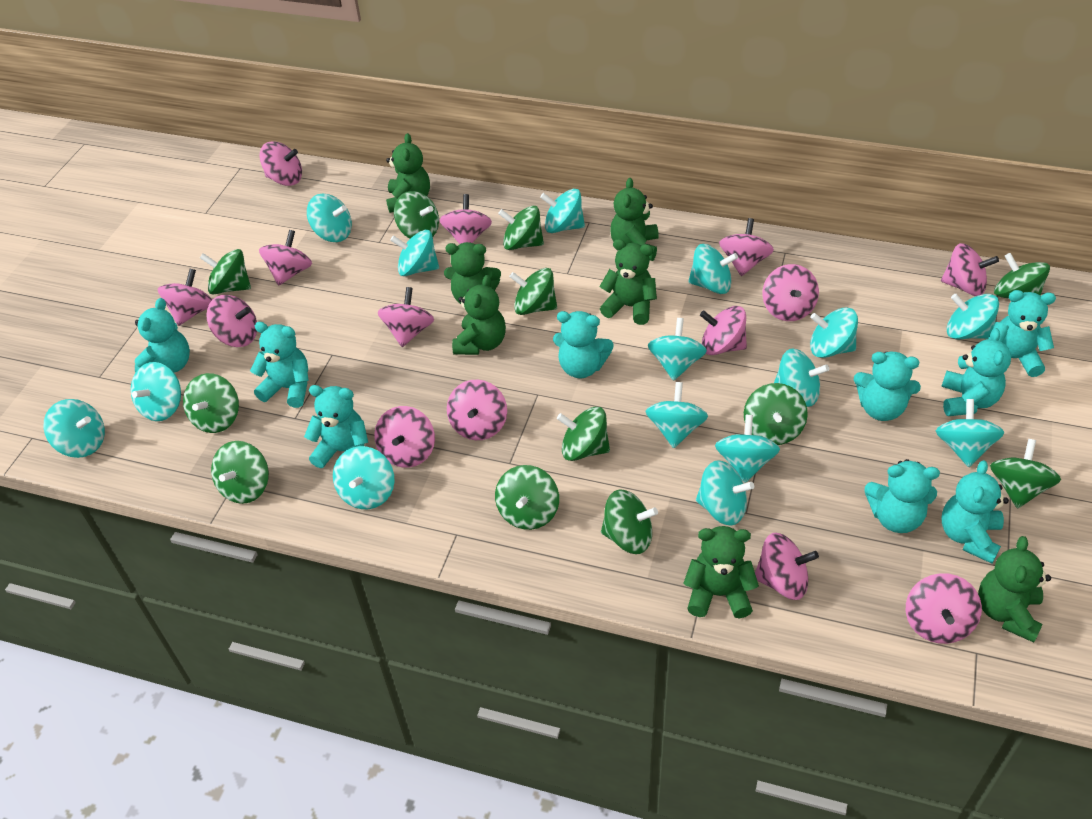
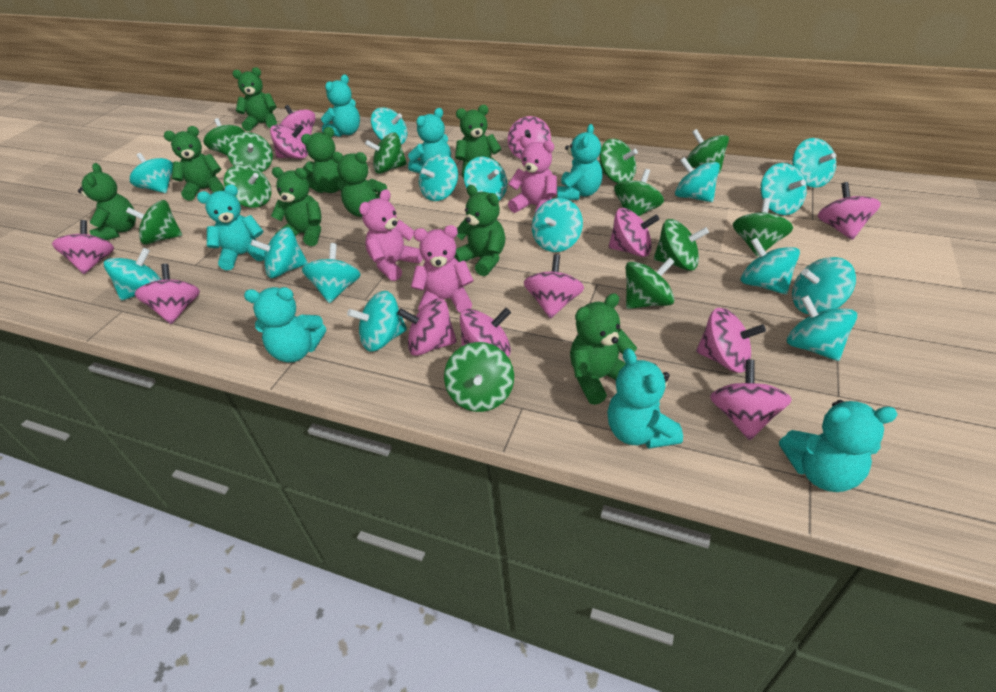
green teddy bear: [386,133,430,213] [444,242,501,304] [452,275,506,355] [599,239,657,325] [610,178,659,261] [683,526,759,618] [978,536,1051,643] = 7 -> [78,163,136,240] [164,126,224,201] [233,67,277,131] [271,167,322,246] [301,127,341,193] [332,152,390,217] [454,185,505,276] [455,105,501,178] [570,293,637,405] = 9
pink spinning top: [158,269,212,326] [206,295,257,347] [259,141,302,186] [259,230,312,286] [374,406,435,468] [378,287,434,347] [440,194,492,244] [447,380,507,440] [700,306,747,355] [719,218,774,276] [755,533,819,600] [762,264,819,321] [906,573,982,644] [941,243,999,296] = 14 -> [52,220,114,274] [135,264,200,324] [270,125,308,159] [280,105,315,138] [397,298,457,356] [460,308,511,357] [507,116,551,159] [524,254,584,319] [609,208,660,257] [696,308,766,373] [710,360,792,440] [817,182,881,240] = 12
pink teddy bear: none = 0 -> [359,189,423,281] [411,225,474,313] [508,137,557,213] = 3
turquoise teddy bear: [135,298,190,373] [250,322,309,408] [304,385,368,468] [553,311,614,378] [854,352,921,421] [865,459,940,533] [941,328,1011,416] [942,460,1009,564] [988,290,1056,377] = 9 -> [197,184,266,270] [244,287,326,362] [321,75,360,137] [408,108,451,173] [557,124,602,200] [607,348,683,449] [779,400,898,492] = 7

